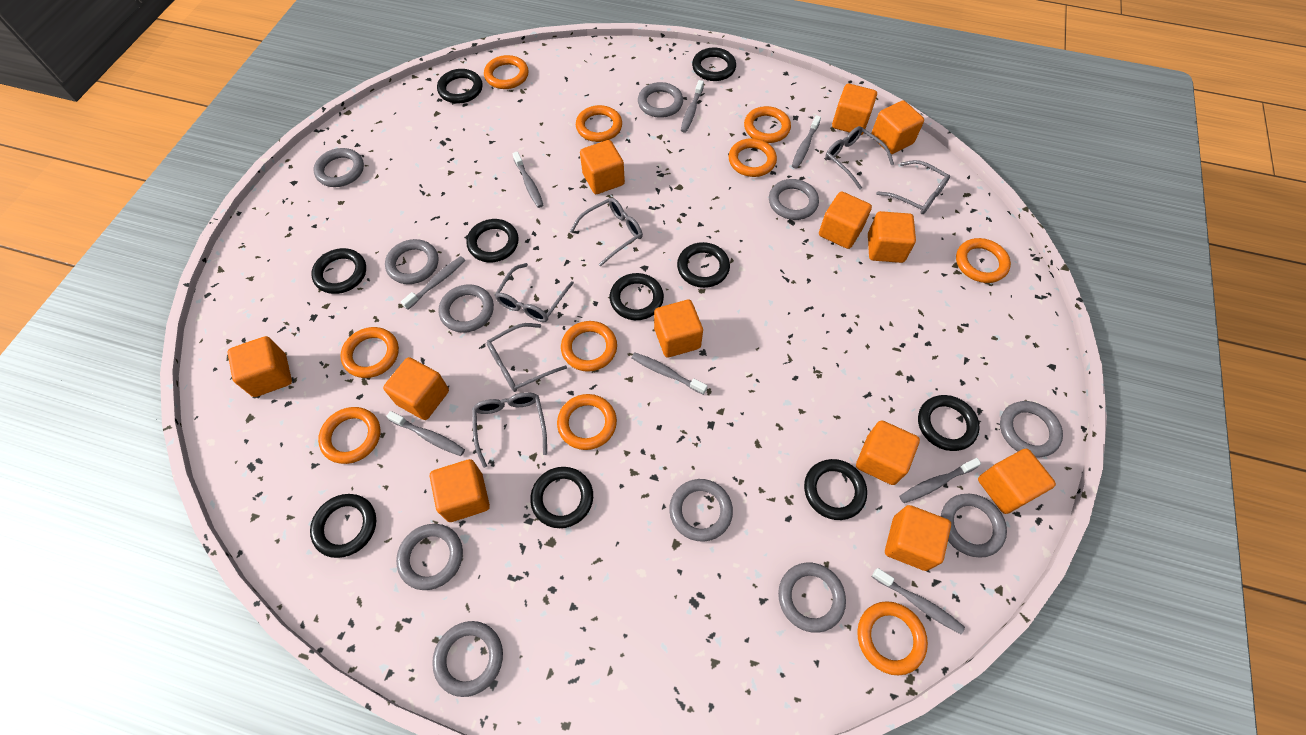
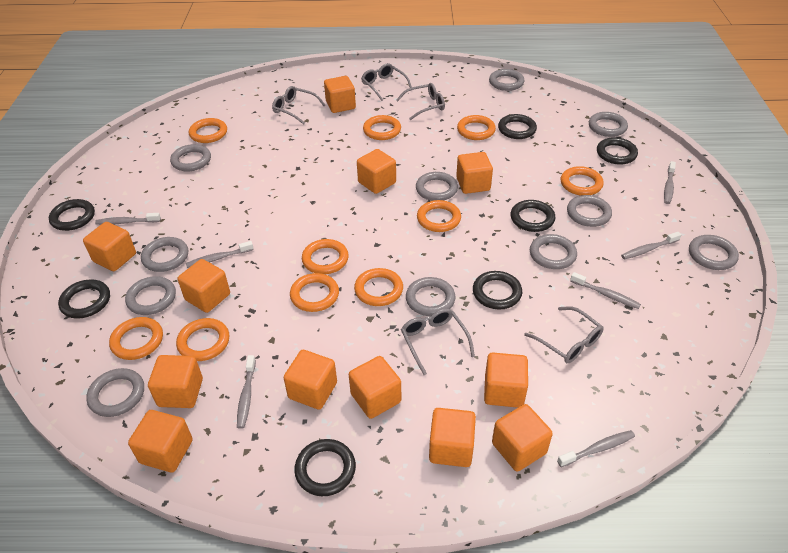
black ring: [310,494,376,558] [311,248,366,294] [437,69,483,103] [466,219,519,262] [530,467,593,528] [610,273,664,320] [677,242,730,288] [692,48,736,81] [804,459,867,520] [918,395,980,451] = 10 -> [49,199,95,231] [58,279,110,319] [294,439,356,496] [473,271,522,310] [498,114,537,139] [511,200,555,232] [597,137,638,165] = 7
grey glasses: [472,392,547,468] [487,323,567,392] [495,263,574,322] [570,198,643,267] [825,126,894,190] [876,160,950,214] = 6 -> [272,86,325,124] [361,63,412,101] [396,83,445,120] [401,308,475,375] [524,306,603,363] = 5
grey toothbrush: [386,411,465,456] [401,256,465,310] [512,151,543,208] [632,353,707,395] [681,80,704,133] [792,115,821,169] [872,568,965,634] [899,458,981,503] = 8 -> [95,213,161,225] [186,241,254,268] [237,355,256,429] [557,430,635,467] [570,272,641,309] [621,232,681,259] [664,161,676,204] = 7

